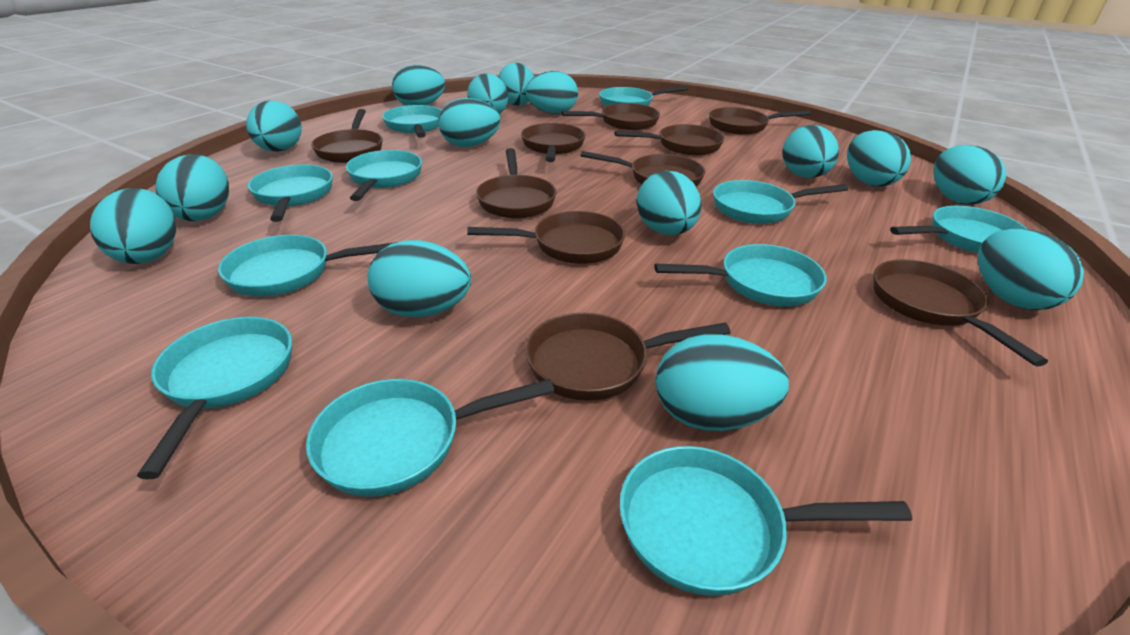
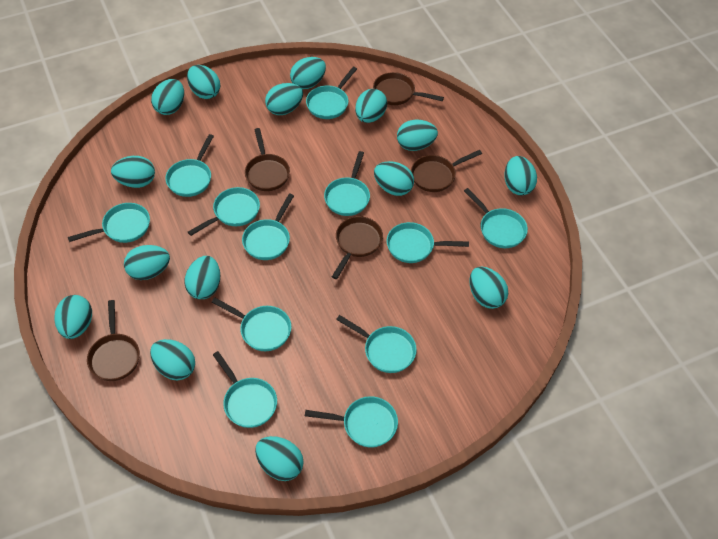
brown pan: [311,109,383,163] [468,211,625,264] [476,148,556,218] [521,123,586,162] [525,313,731,401] [561,103,660,130] [581,151,705,186] [615,124,724,155] [709,107,811,135] [873,259,1048,367] = 10 -> [87,300,140,381] [245,128,290,191] [332,216,383,279] [373,72,444,105] [411,150,482,192] = 5
turquoise pan: [137,317,292,479] [218,235,397,296] [248,164,333,222] [306,379,555,497] [346,150,422,201] [382,105,442,138] [599,86,688,106] [619,446,912,596] [654,244,827,306] [713,180,848,224] [890,206,1027,253] = 11 -> [68,203,150,243] [165,134,214,197] [188,187,260,236] [212,298,291,351] [213,351,277,428] [242,194,294,260] [305,396,398,448] [306,67,357,119] [324,151,370,216] [336,315,417,373] [387,222,469,263] [464,188,528,248] = 12

